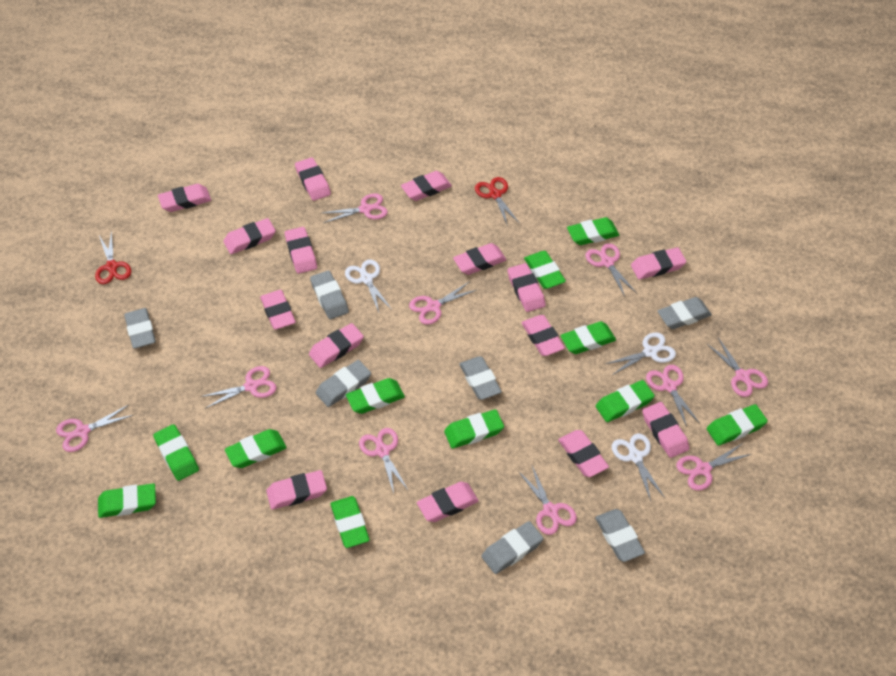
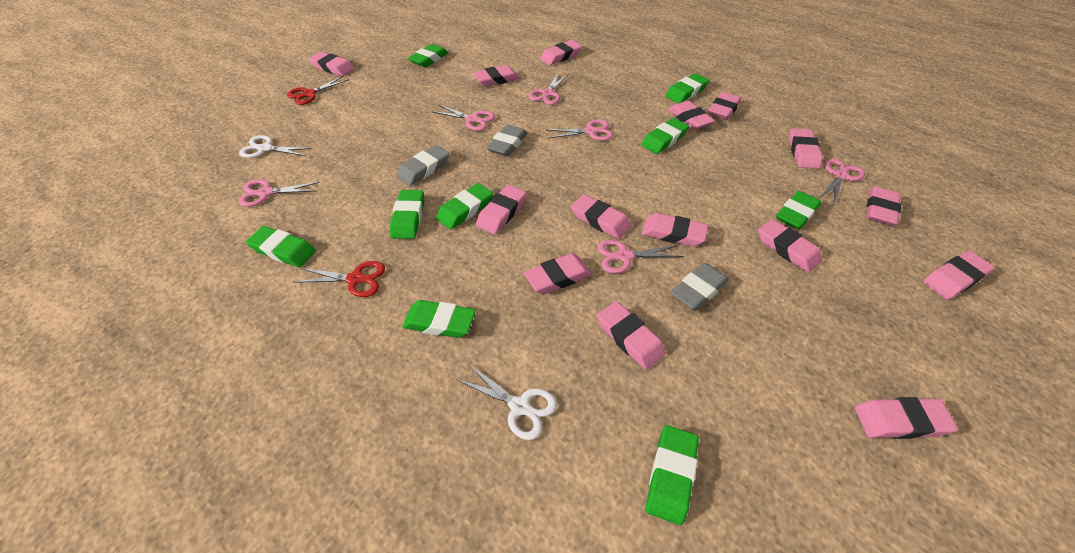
green eraser: [98,483,156,518] [153,424,199,481] [225,429,287,468] [331,496,370,548] [346,378,405,414] [444,409,504,449] [524,251,566,289] [560,321,616,354] [567,217,619,245] [596,380,655,422] [707,404,768,446] = 11 -> [246,226,316,267] [390,190,424,239] [402,300,476,338] [408,44,448,67] [436,183,493,229] [641,118,689,154] [646,425,699,525] [665,74,709,103] [776,191,821,230] = 9
grey eraser: [124,308,156,349] [310,270,349,319] [316,360,371,407] [459,356,502,400] [482,521,544,574] [595,509,645,562] [658,297,712,329] = 7 -> [397,145,450,186] [486,125,528,156] [671,263,729,310] = 3
pink scissors: [56,405,134,452] [201,366,277,409] [322,193,388,223] [359,428,409,493] [409,281,476,325] [518,466,577,535] [585,243,636,297] [646,365,699,427] [676,443,752,491] [707,338,768,397] = 10 -> [239,180,320,207] [432,105,495,131] [528,73,569,105] [545,119,613,141] [597,240,684,273] [820,159,865,204] = 6
white scissors: [345,260,392,312] [606,332,676,375] [612,433,665,501] = 3 -> [239,135,312,158] [456,364,557,440] = 2

